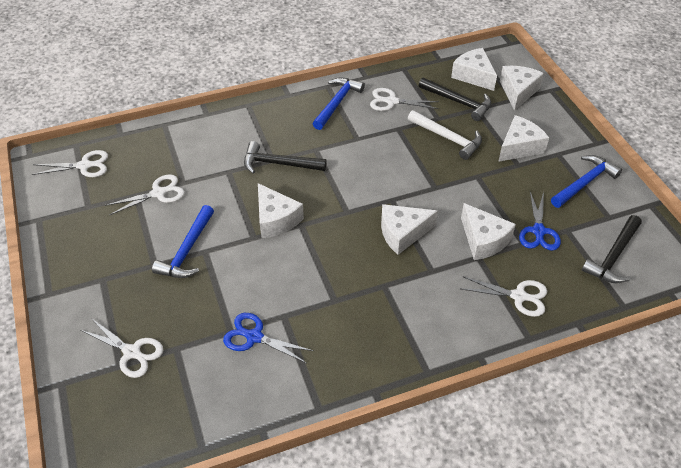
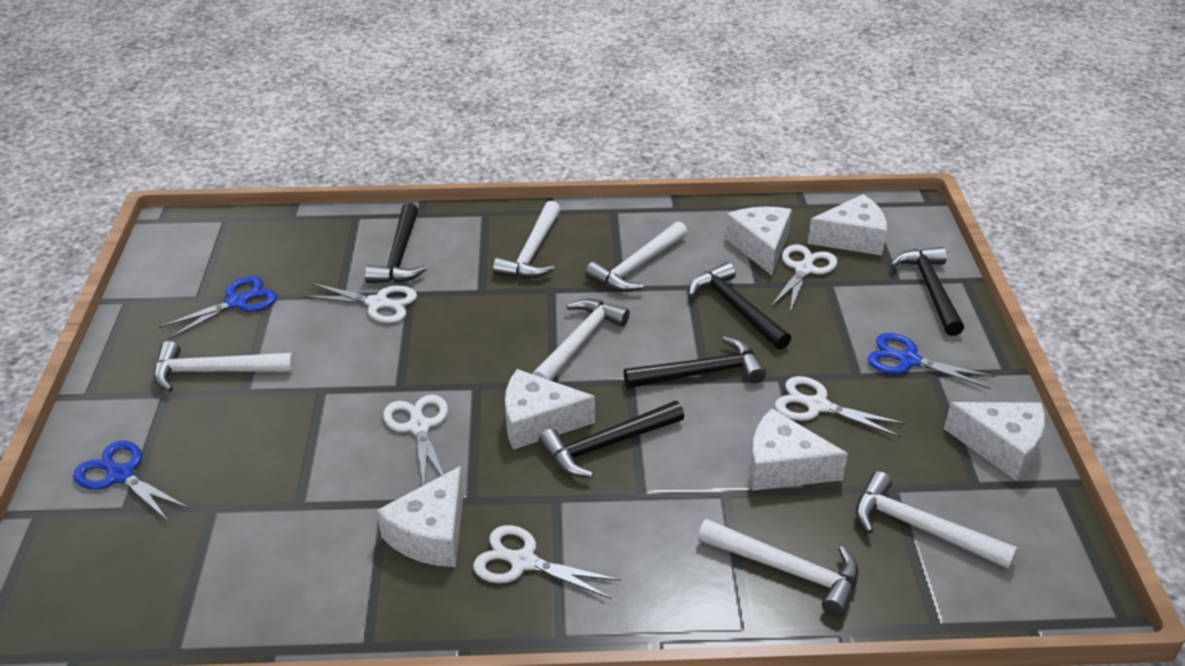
black hammer: [244,141,327,174] [419,78,491,121] [582,215,642,283] = 3 -> [365,203,427,283] [538,401,684,478] [624,336,766,388] [689,262,791,350] [890,247,964,336] = 5
blue hammer: [152,205,214,278] [313,78,365,130] [551,155,622,208] = 3 -> none = 0
blue scissors: [223,313,314,363] [519,192,561,251] = 2 -> [73,441,190,522] [159,276,277,339] [868,333,995,389] = 3
white hammer: [408,110,482,160] = 1 -> [153,341,295,392] [493,201,561,279] [532,299,630,381] [585,221,688,292] [698,519,859,617] [856,471,1017,569] = 6

